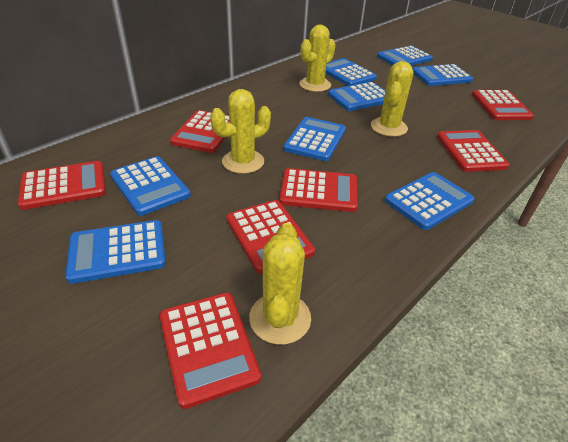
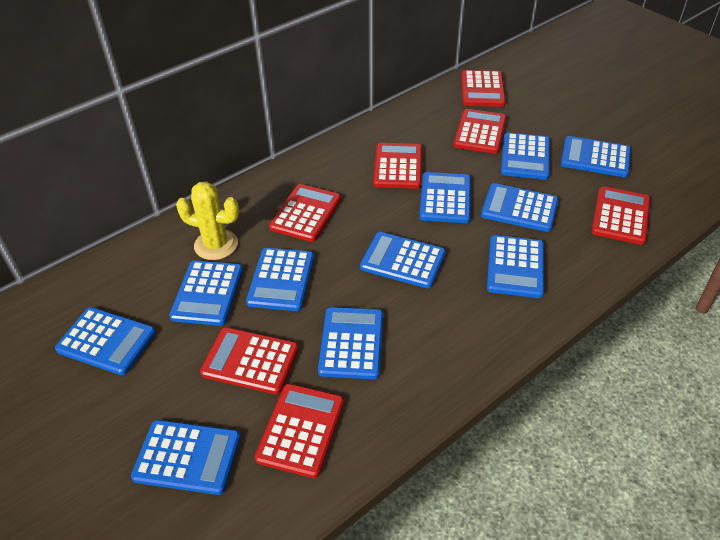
blue calculator: [65,220,166,284] [110,156,191,216] [283,117,346,161] [326,58,377,86] [328,82,385,111] [377,46,433,66] [384,172,474,230] [413,64,473,86] = 8 -> [55,307,156,375] [131,420,241,495] [169,260,243,326] [246,248,314,311] [318,307,383,379] [360,232,446,288] [419,172,471,223] [481,183,559,232] [487,235,544,298] [501,133,550,180] [561,136,631,177] = 11
yellow cactus: [210,89,271,174] [249,223,311,345] [299,25,336,92] [371,61,413,137] = 4 -> [176,181,239,260] = 1

